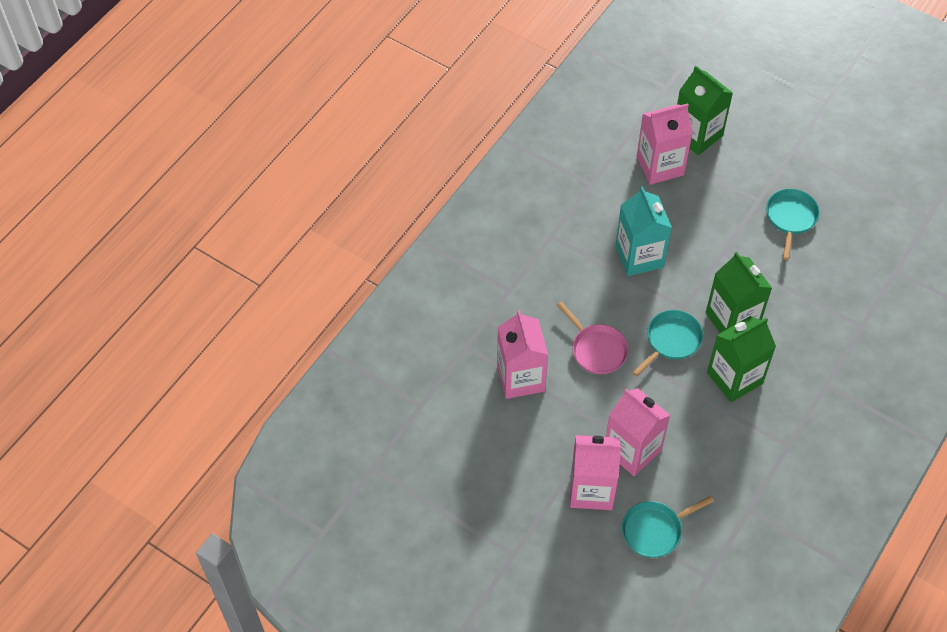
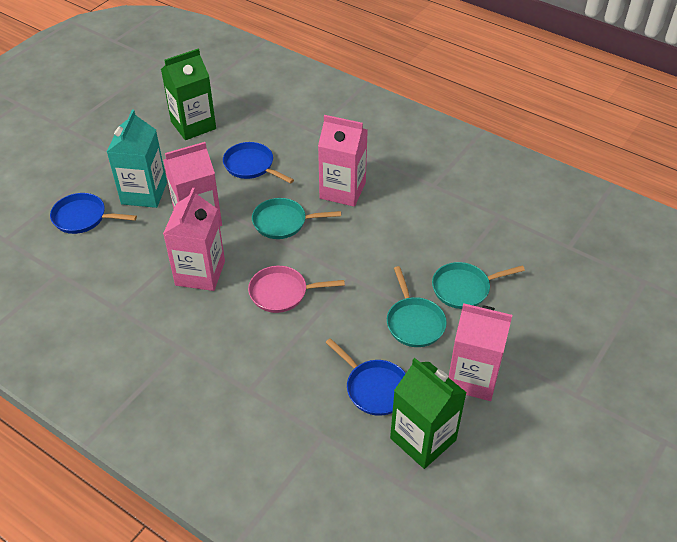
blue pan: none = 0 -> [50,193,137,234] [223,142,294,184] [325,338,406,416] = 3
green carton: [677,66,733,155] [706,252,772,333] [707,316,776,402] = 3 -> [161,49,216,140] [390,358,467,469] = 2

